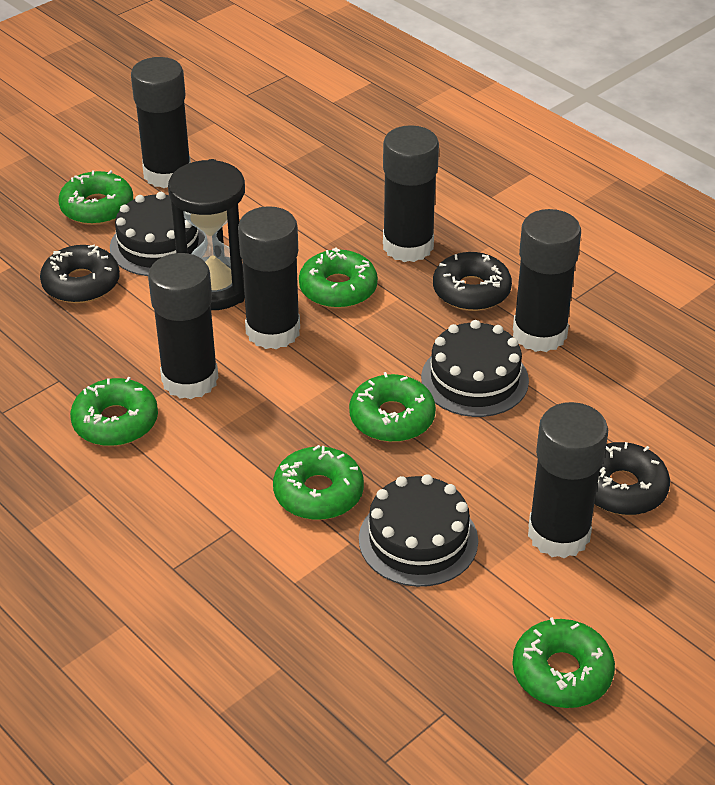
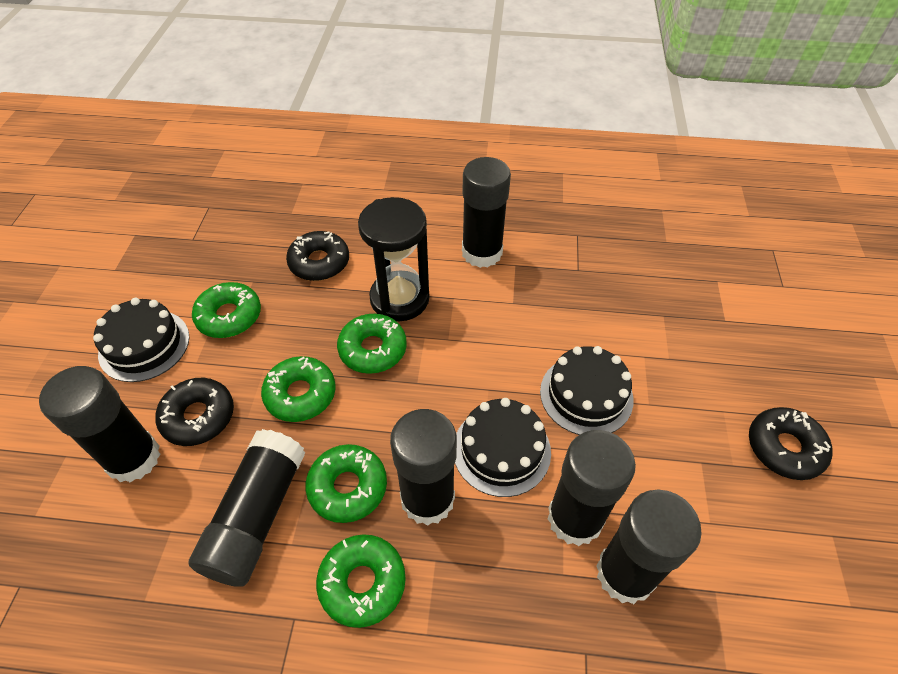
green donut: [58,170,133,225] [70,377,158,446] [273,445,364,520] [299,248,378,309] [349,372,436,442] [512,617,615,708] = 6 -> [192,282,261,338] [261,356,336,422] [305,444,387,523] [316,534,406,628] [337,314,407,374] = 5

